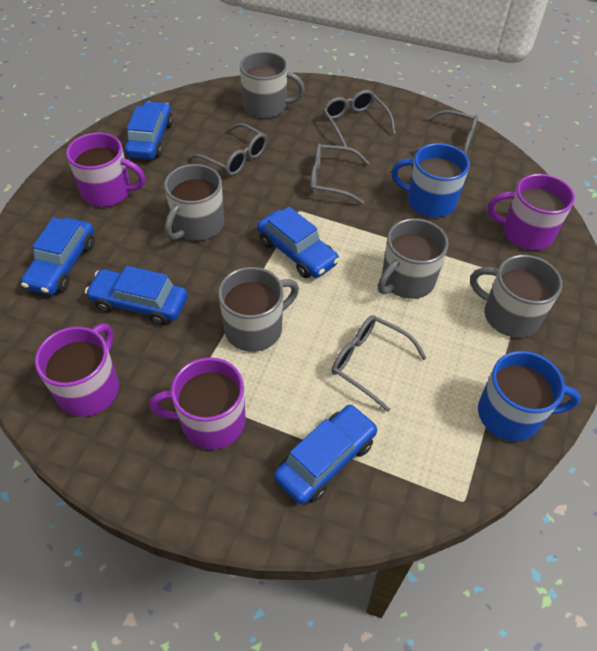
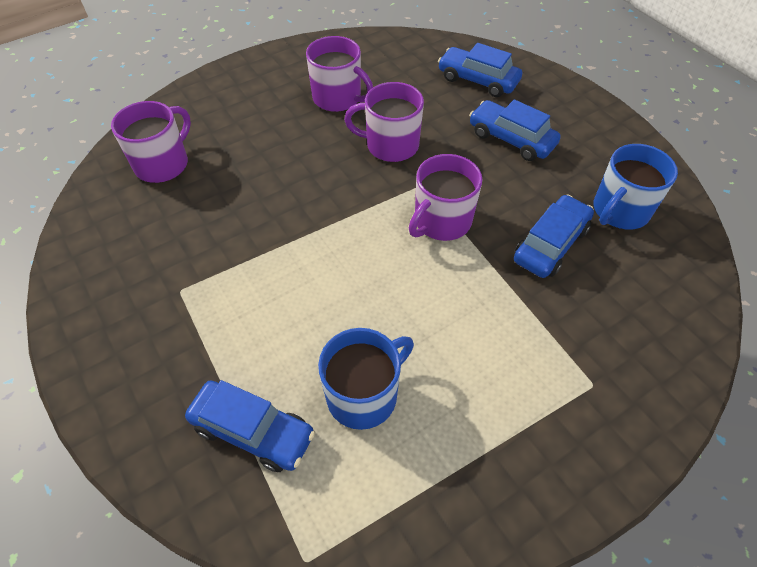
blue car: [21,217,95,295] [85,266,188,325] [125,101,173,159] [257,207,340,278] [274,404,378,505] = 5 -> [185,380,315,472] [438,43,522,97] [469,99,561,161] [514,194,594,278] = 4
grey glasses: [190,123,267,176] [310,143,369,204] [323,90,395,147] [332,315,427,412] [413,110,478,154] = 5 -> none = 0
grey mug: [164,164,224,241] [218,267,299,352] [240,51,305,118] [378,218,449,299] [470,255,563,338] = 5 -> none = 0

